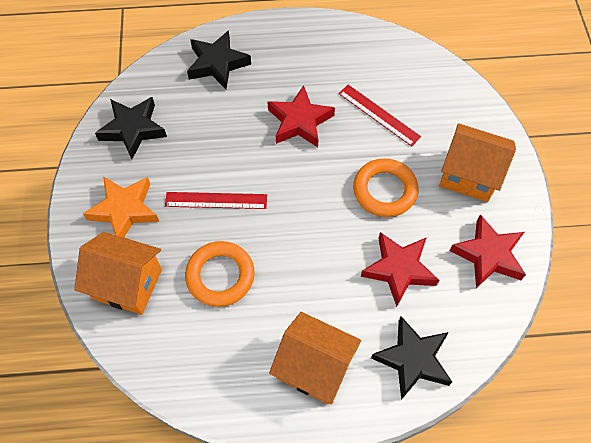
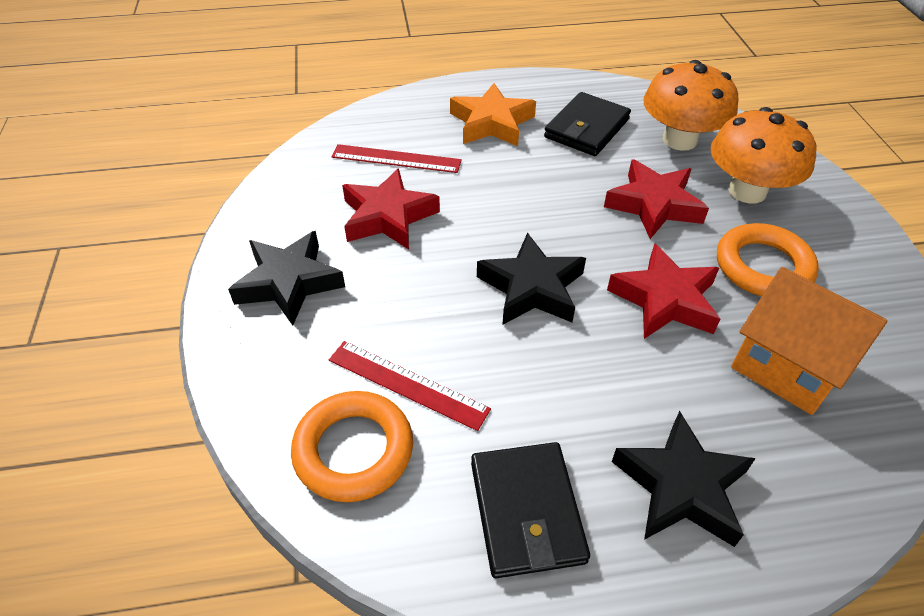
black wallet: none = 0 -> [471,442,590,578] [544,92,631,156] = 2
orange house: [74,232,162,315] [269,312,361,404] [439,123,516,202] = 3 -> [731,267,888,415] = 1
orange mushroom: none = 0 -> [643,60,738,151] [711,107,816,204] = 2

